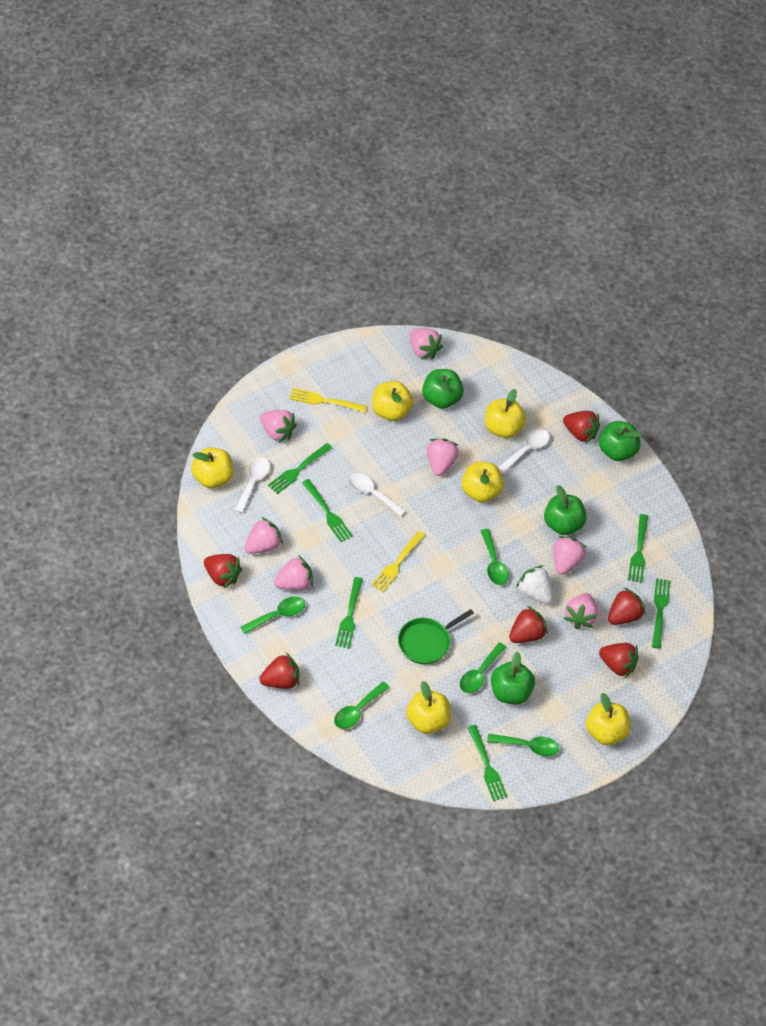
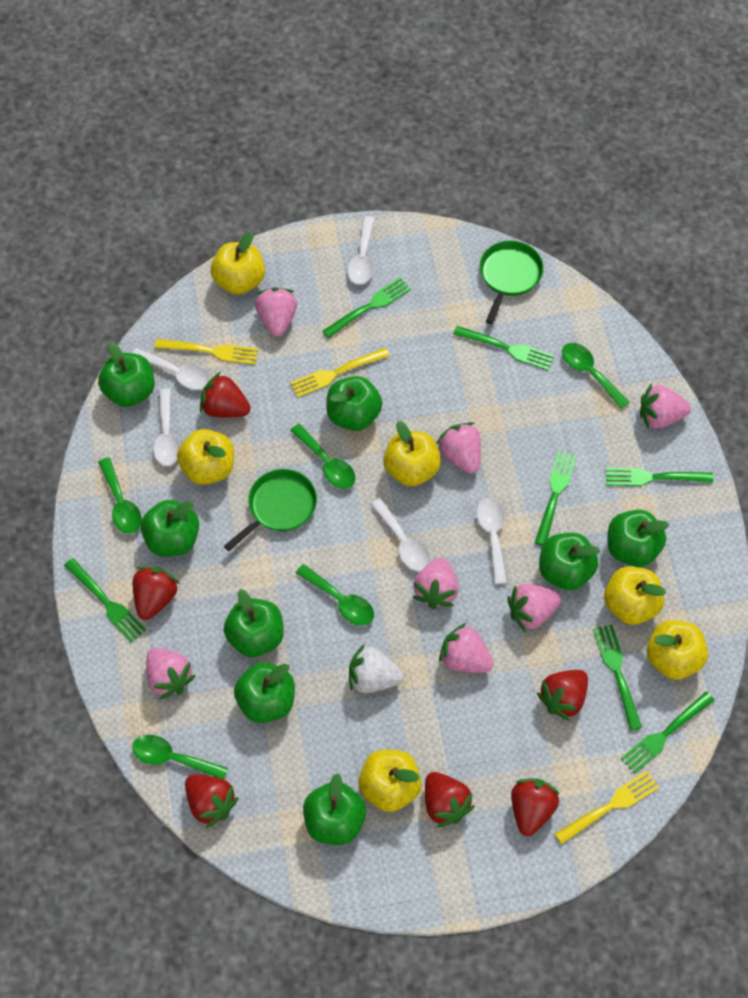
green apple: [422,369,464,409] [491,652,535,704] [544,485,587,535] [599,421,642,461] = 4 -> [98,342,154,407] [140,500,199,557] [224,589,284,657] [234,662,295,723] [303,773,366,845] [326,376,382,431] [539,533,600,590] [608,510,669,567] = 8
green fork: [268,443,332,494] [302,479,353,542] [335,577,363,649] [468,725,508,801] [628,514,648,583] [652,578,670,649] = 6 -> [64,558,146,642] [323,277,411,338] [453,326,554,370] [535,451,576,546] [593,624,642,731] [606,468,713,486] [621,692,715,773] = 7
green pan: [398,609,474,664] = 1 -> [224,469,317,551] [480,241,544,324] = 2
white spoon: [235,457,270,513] [349,473,406,516] [498,429,550,473] = 3 -> [132,348,210,390] [153,389,180,466] [347,216,375,285] [370,498,430,571] [477,498,507,584] = 5
yellow fork: [289,388,367,413] [371,531,425,592] = 2 -> [155,339,258,365] [290,348,390,397] [555,771,659,844] = 3

